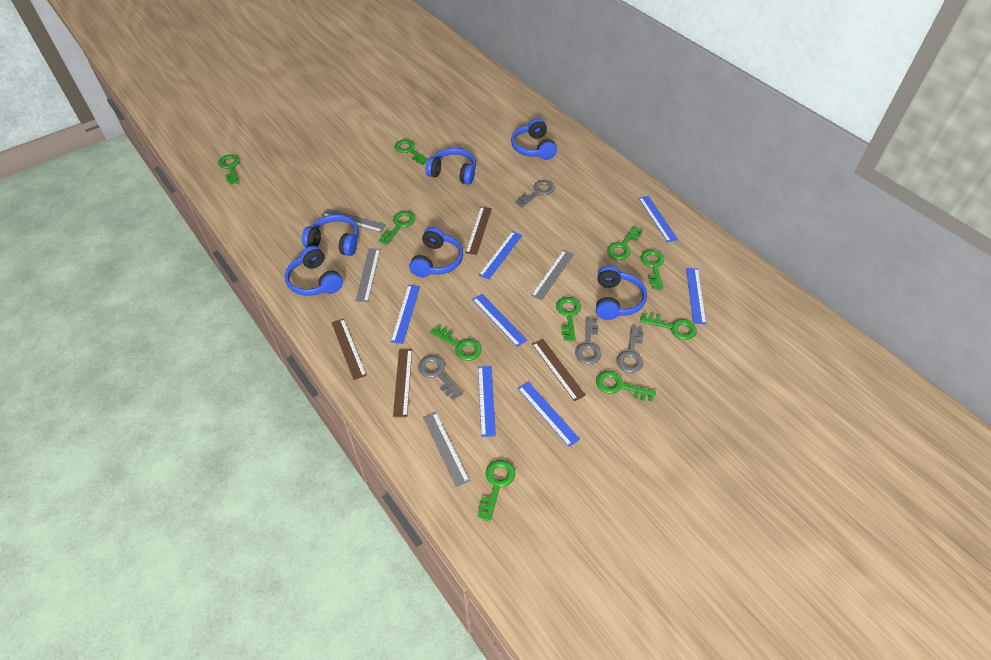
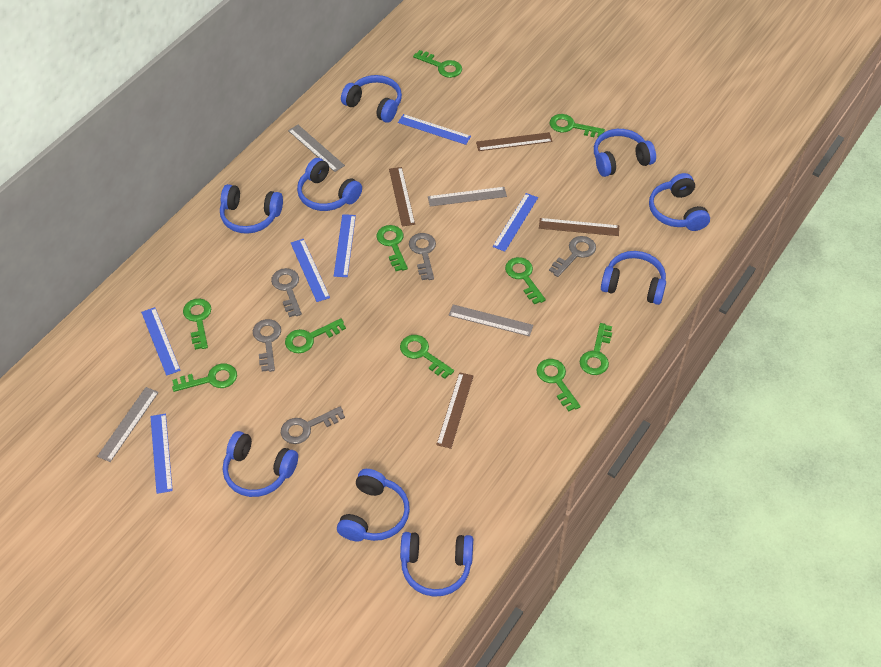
blue headphones: [285,246,343,296] [302,214,359,256] [409,227,463,277] [426,148,476,185] [511,118,557,160] [596,265,647,320] = 6 -> [220,184,283,234] [223,431,298,497] [297,158,362,211] [337,469,410,542] [341,75,402,123] [400,532,473,597] [594,129,656,177] [601,251,666,305] [649,173,710,231] = 9
blue ruler: [391,285,420,344] [472,294,527,347] [478,366,496,437] [479,231,522,280] [517,382,580,447] [639,196,678,242] [686,268,706,324] = 7 -> [141,307,181,376] [150,413,173,494] [291,239,330,302] [334,214,356,277] [398,114,471,145] [493,193,538,252] = 6
grey key: [418,355,463,400] [515,180,555,208] [575,318,601,364] [617,326,643,373] = 4 -> [253,319,281,372] [271,268,302,317] [281,407,345,444] [409,233,436,280] [549,236,596,277] = 5

